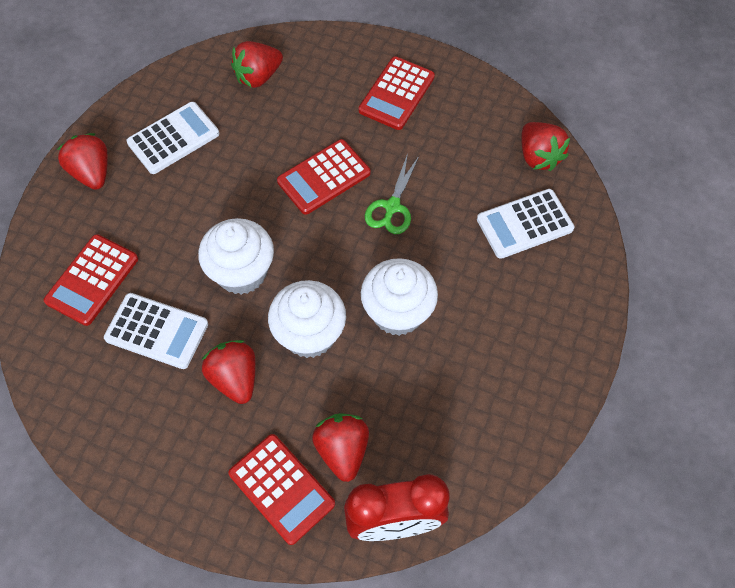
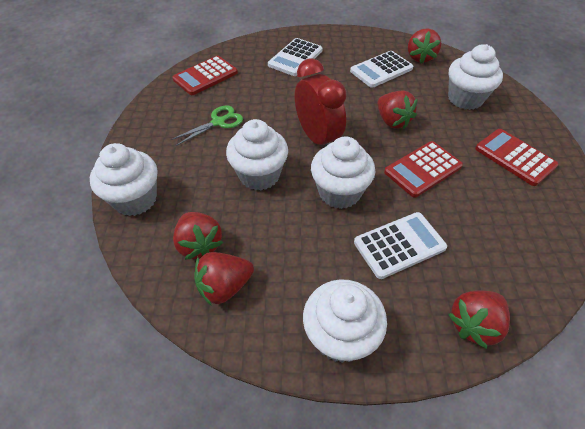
red calculator: [44,234,138,326] [228,434,335,545] [277,139,371,215] [359,56,435,130] = 4 -> [172,56,238,95] [384,141,463,197] [475,129,559,186] = 3
white cupcake: [198,218,274,295] [268,280,346,358] [361,258,438,336] = 3 -> [90,143,157,216] [226,119,288,190] [303,279,387,363] [311,137,375,209] [448,44,503,110] = 5

